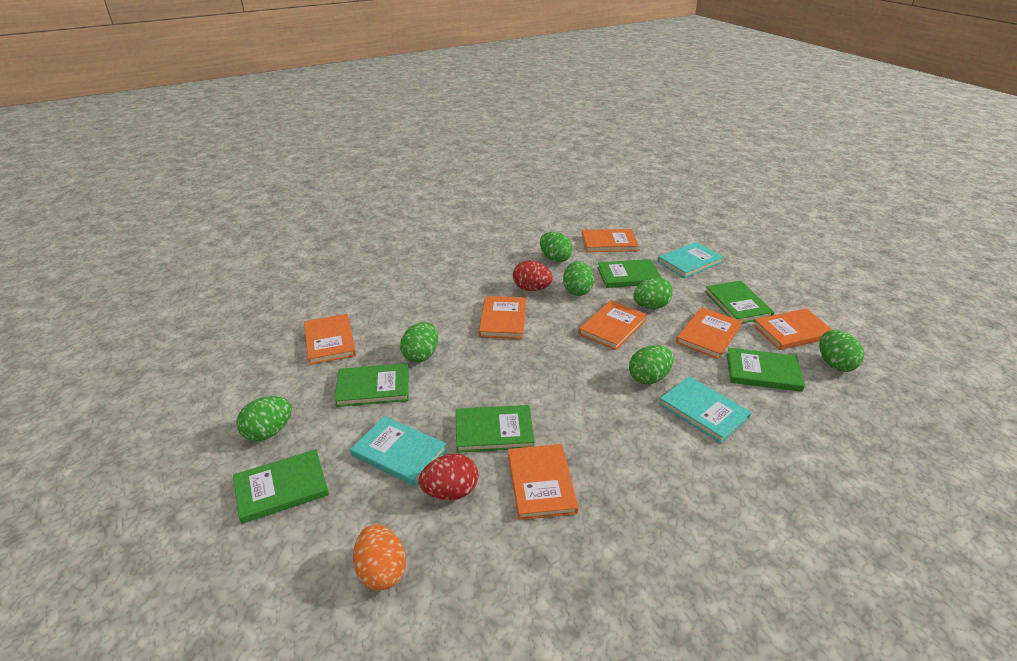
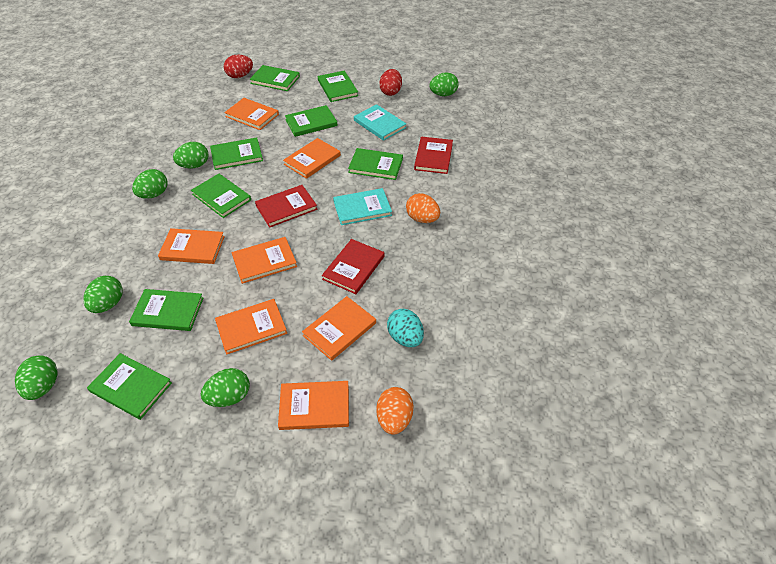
green book: [233,449,329,524] [334,363,409,407] [456,405,535,453] [597,259,661,288] [705,281,774,323] [727,348,805,392] = 6 -> [87,353,172,420] [129,289,203,331] [191,174,251,218] [210,137,263,170] [249,65,300,91] [285,105,338,137] [318,70,358,102] [348,148,403,180] = 8
green egg: [237,396,291,441] [400,322,438,363] [540,231,573,262] [563,261,594,296] [629,345,674,384] [633,277,673,309] [819,330,864,372] = 7 -> [15,355,57,400] [83,276,123,313] [132,169,168,199] [173,142,209,169] [201,368,250,407] [429,72,458,96] = 6
orange egg: [353,524,406,591] = 1 -> [376,387,414,434] [406,193,440,223] = 2
red book: none = 0 -> [255,185,317,228] [322,239,384,294] [414,137,453,174] = 3
turquoise book: [350,416,447,486] [658,242,724,278] [659,376,751,443] = 3 -> [333,188,392,225] [354,104,406,141] = 2
turquoise egg: none = 0 -> [387,309,424,347] = 1

